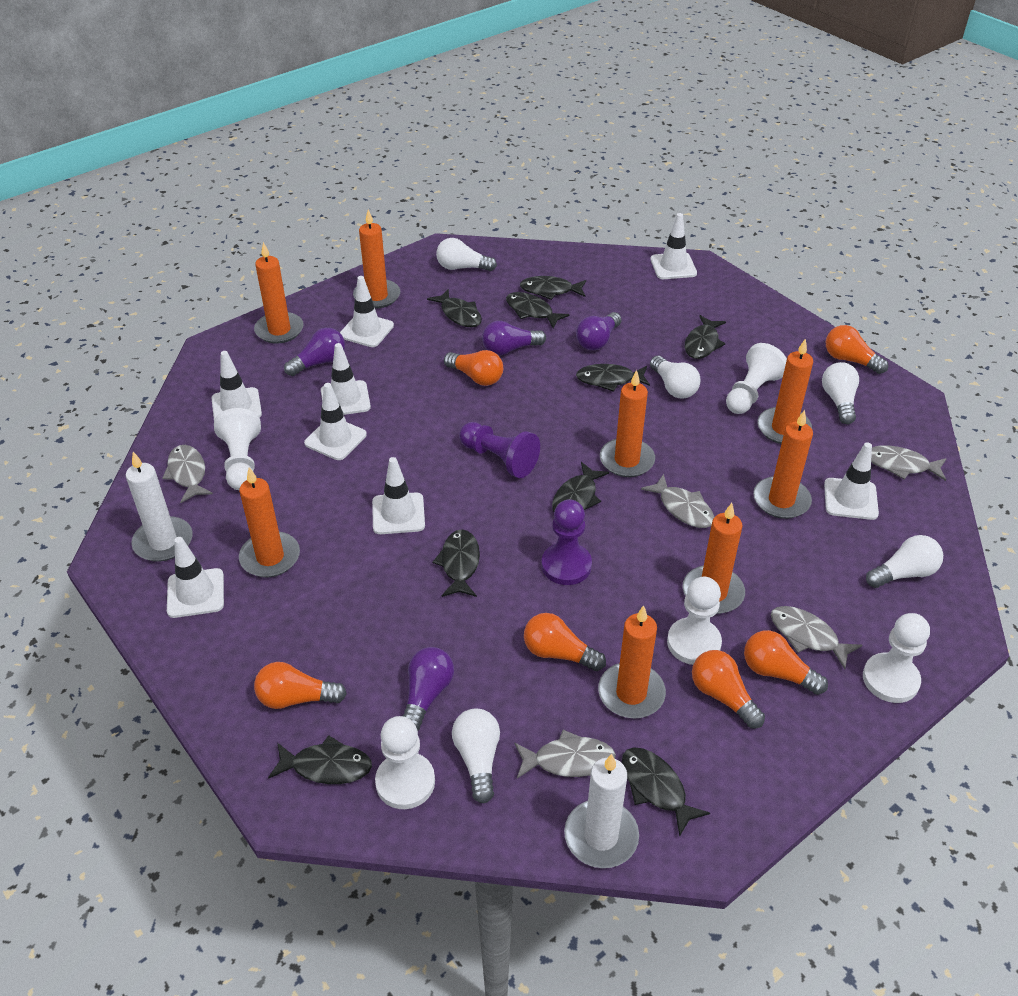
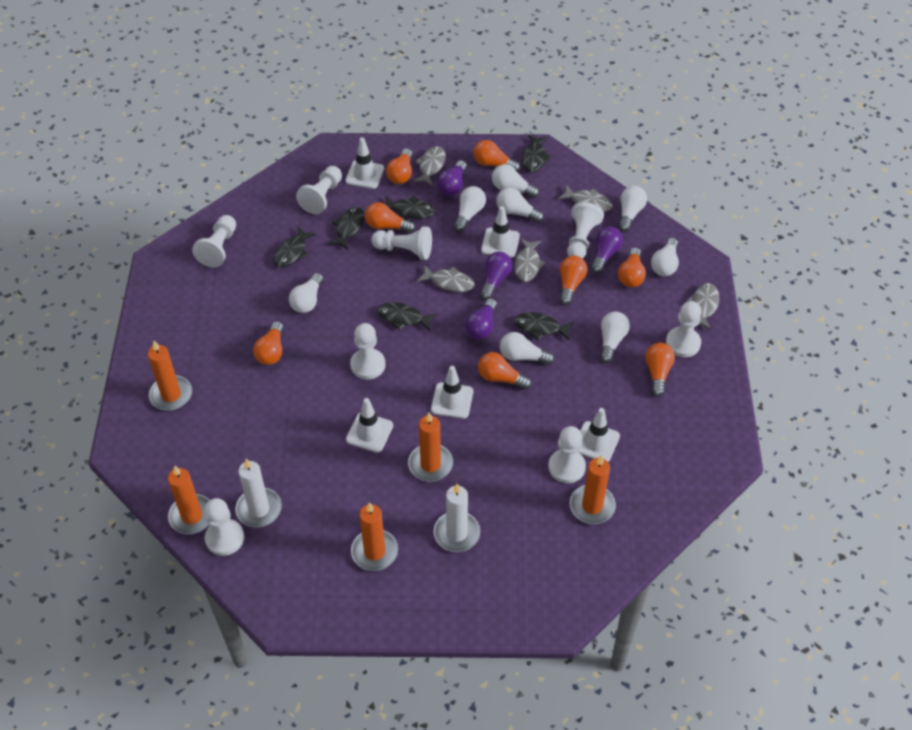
black fish: [268,735,372,784] [427,289,482,327] [433,529,480,597] [506,292,570,328] [520,276,586,300] [552,462,609,512] [576,364,650,392] [622,747,710,837] [685,315,726,359] = 9 -> [273,227,316,268] [328,207,365,250] [377,302,437,331] [386,196,435,219] [514,312,574,340] [522,134,551,172] = 6
orange candle: [239,467,300,577] [254,242,304,344] [353,210,400,309] [598,605,666,718] [600,370,655,477] [683,503,745,614] [753,410,813,519] [757,338,813,444] = 8 -> [148,341,192,410] [168,466,209,534] [351,503,398,571] [408,412,453,482] [570,455,616,524] = 5
orange light bulb: [254,662,347,709] [444,350,503,386] [524,613,606,671] [692,650,765,728] [744,630,828,695] [826,325,888,374] = 6 -> [253,321,284,365] [365,202,416,233] [386,148,413,184] [473,140,520,172] [478,352,532,390] [559,256,587,305] [618,247,646,287] [645,343,675,397] = 8
purple pawn: [459,422,540,478] [542,499,592,585] = 2 -> none = 0
white light bulb: [436,238,497,271] [452,709,500,803] [650,356,700,399] [822,362,859,424] [866,535,943,588] = 5 -> [289,273,323,313] [454,186,486,232] [492,164,539,198] [496,187,544,223] [500,332,554,365] [600,312,630,363] [618,186,647,232] [651,238,679,276] = 8
white pawn: [214,408,261,490] [375,716,435,809] [667,577,722,665] [726,343,787,414] [863,613,930,703] = 5 -> [192,215,236,267] [204,498,244,556] [296,166,342,214] [350,323,386,380] [371,226,432,260] [548,426,586,483] [567,202,604,259] [666,301,702,357] = 8
white traffic cone: [167,537,224,618] [212,351,262,420] [304,383,367,460] [321,343,371,415] [340,276,394,347] [372,457,425,534] [650,213,697,279] [824,442,879,520] = 8 -> [345,137,384,189] [346,398,393,453] [431,366,473,419] [481,206,520,258] [579,408,620,462] = 5

